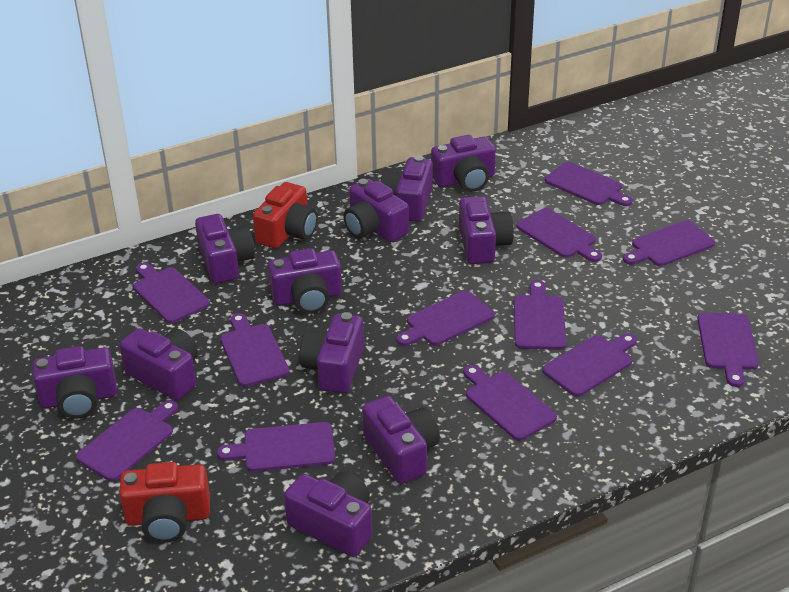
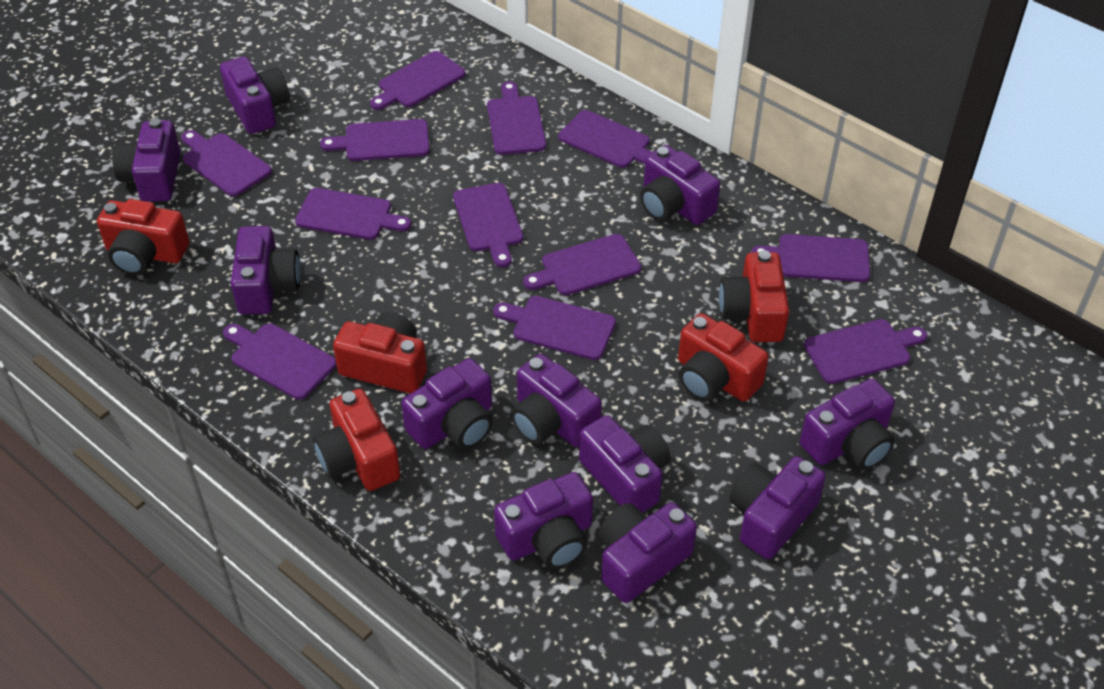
red camera: [119,462,210,543] [253,182,318,249] = 2 -> [97,199,189,275] [313,389,400,491] [333,312,427,394] [678,313,769,401] [719,250,789,342] = 5

